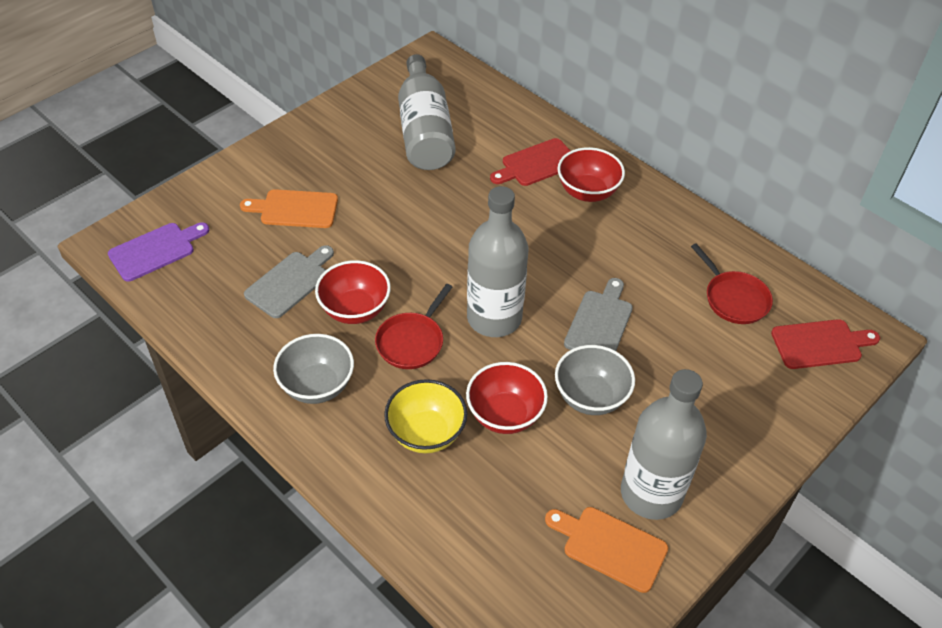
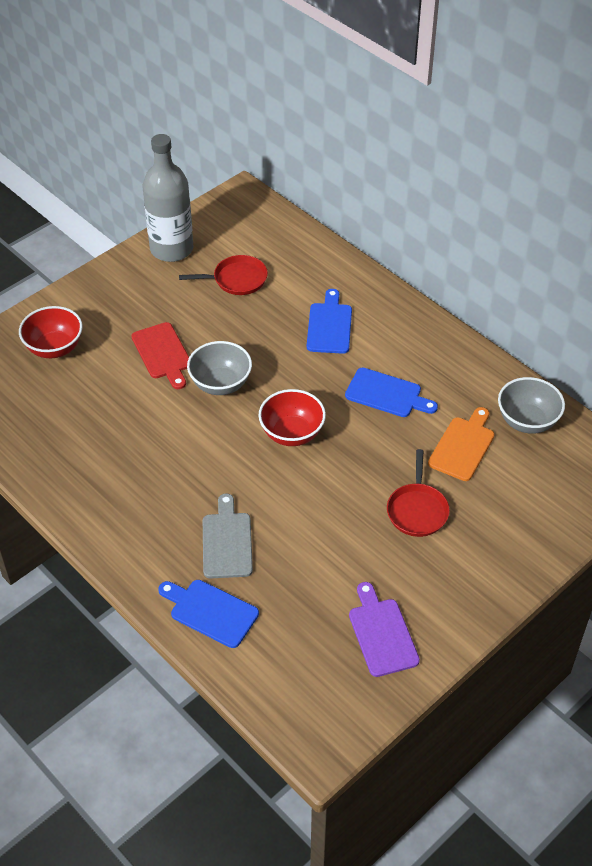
blue cutting board: none = 0 -> [158,580,259,648] [307,289,352,354] [345,368,438,417] = 3
grey bottle: [398,54,455,170] [467,186,528,337] [621,369,707,520] = 3 -> [143,134,193,262] = 1
grey cutting board: [244,245,334,318] [564,278,633,351] = 2 -> [203,493,253,579] = 1
orange cutting board: [240,189,338,228] [545,507,668,593] = 2 -> [428,407,495,481] = 1
red bowl: [315,260,391,324] [466,362,548,434] [557,147,625,202] = 3 -> [19,306,83,358] [259,389,326,446] = 2
red cutting board: [490,138,570,186] [771,319,880,369] = 2 -> [131,322,189,389] = 1
yellow bowl: [384,379,467,453] = 1 -> none = 0

